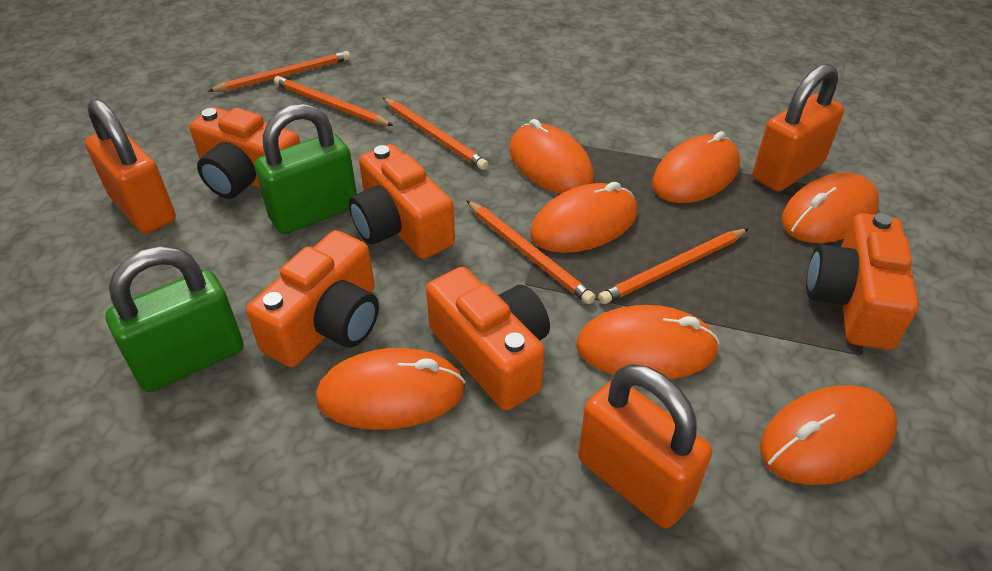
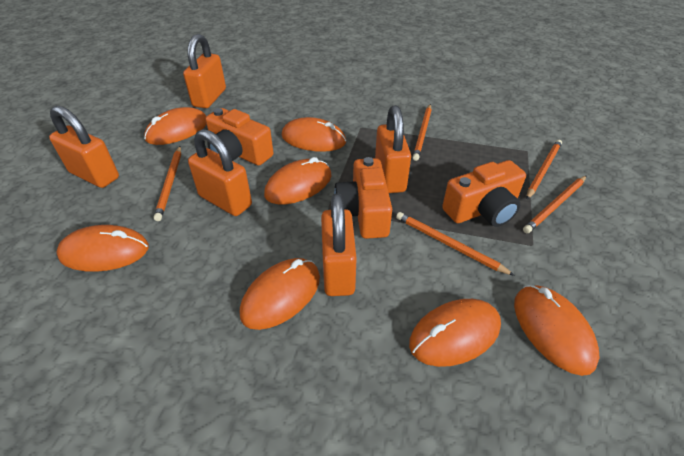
green padlock: [106,246,243,392] [254,104,357,234] = 2 -> none = 0
orange camera: [189,107,300,199] [246,230,379,367] [348,144,455,259] [426,267,550,411] [806,213,919,350] = 5 -> [206,108,274,166] [334,157,392,239] [442,160,526,227] = 3
orange padlock: [85,99,176,234] [578,364,712,528] [753,64,844,192] = 3 -> [49,106,119,188] [183,34,226,108] [188,129,252,216] [321,193,357,296] [375,105,411,193] = 5

